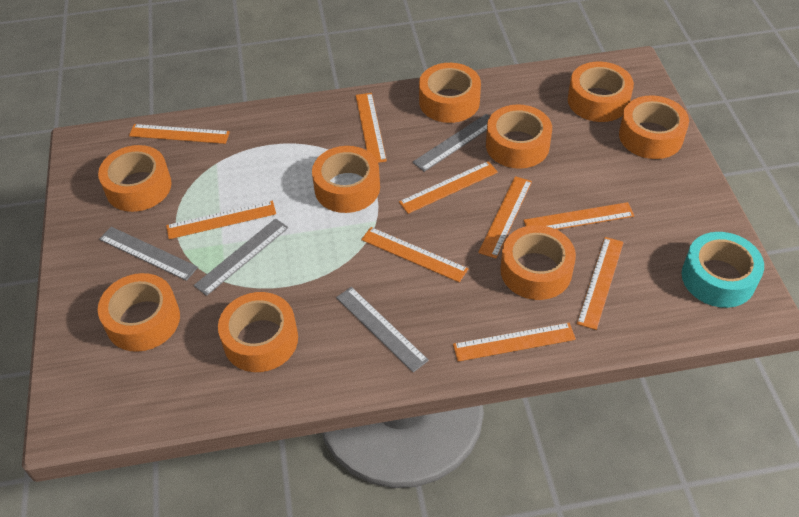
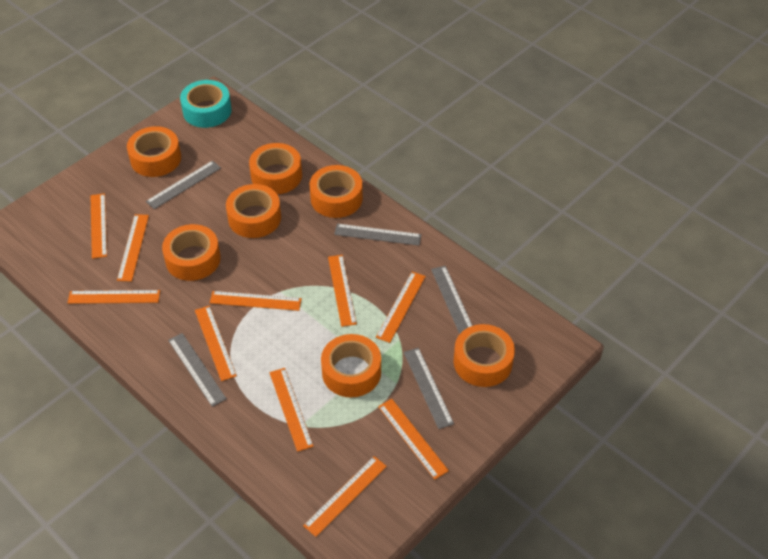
grey ruler: [99,227,198,281] [194,218,289,296] [336,287,429,372] [413,114,490,172] = 4 -> [146,161,221,209] [168,333,227,407] [334,223,422,246] [404,348,454,429] [431,266,472,334] = 5
orange ruler: [129,124,230,144] [166,201,276,239] [356,93,387,163] [361,227,468,283] [399,161,498,214] [453,323,576,362] [478,176,532,258] [523,202,634,230] [577,237,624,330] = 9 -> [68,290,160,304] [90,193,107,259] [117,214,149,282] [195,305,237,381] [210,291,302,311] [269,368,314,452] [303,456,387,537] [328,255,357,327] [376,272,426,343] [378,399,449,480] = 10
orange tape: [98,145,172,212] [98,273,180,352] [218,292,298,372] [312,146,380,213] [419,63,481,123] [486,104,552,169] [500,225,576,300] [568,61,634,122] [619,95,689,159] = 9 -> [127,126,181,177] [162,224,221,281] [226,184,281,238] [249,143,302,194] [310,165,363,218] [321,334,381,398] [454,324,515,387] = 7

